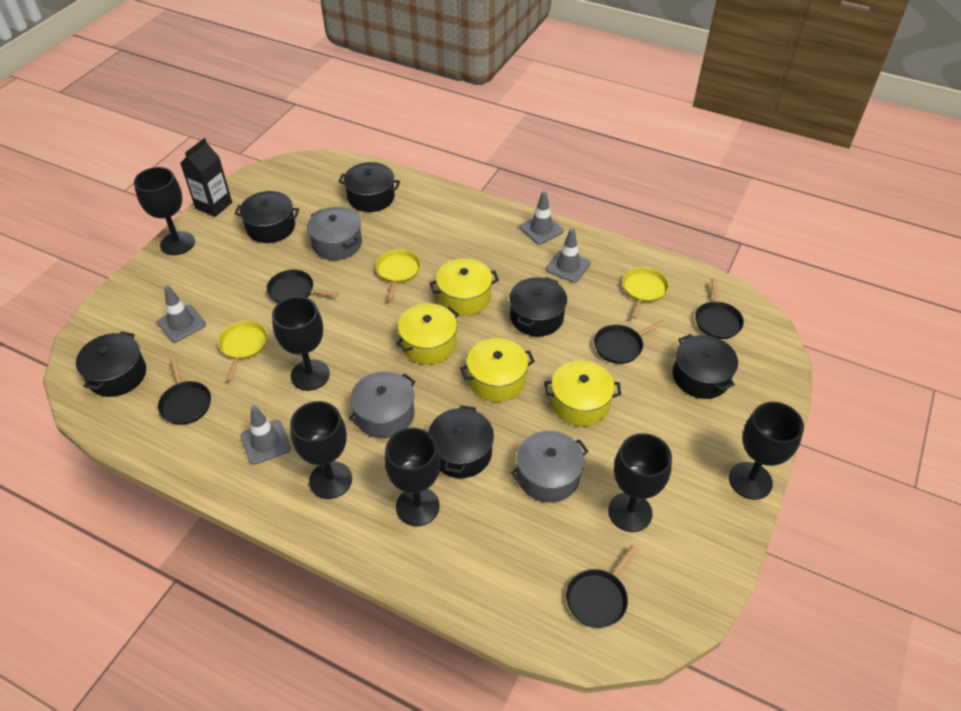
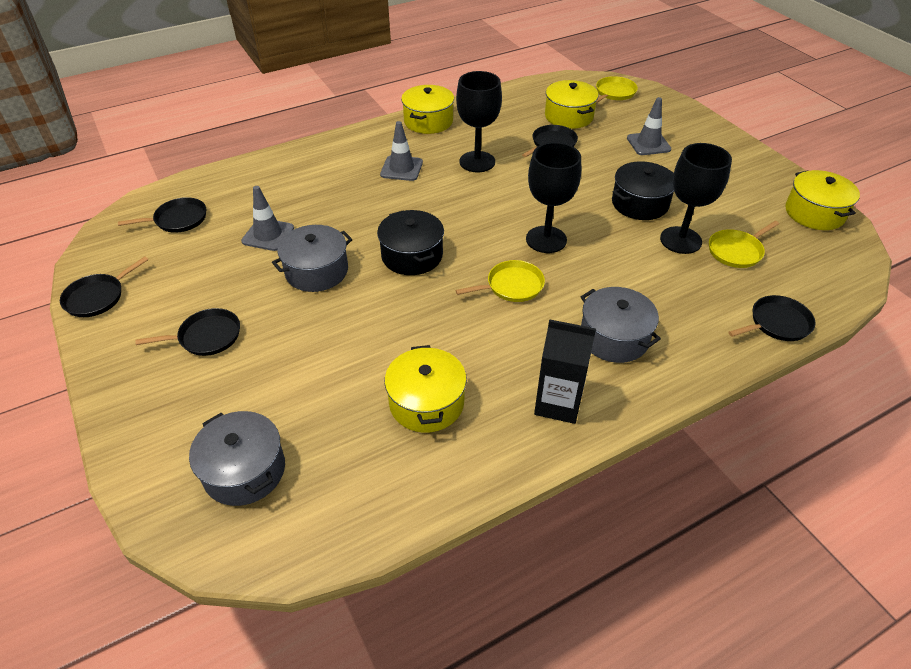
black goblet: [134,167,195,255] [272,296,330,391] [290,401,352,499] [385,428,441,526] [608,433,672,532] [729,402,804,500] = 6 -> [456,71,502,172] [526,142,581,253] [660,143,732,254] = 3
black pot: [76,331,146,397] [235,191,299,243] [338,162,400,212] [428,405,494,478] [509,277,567,336] [672,334,738,399] = 6 -> [377,210,444,275] [612,161,674,220] = 2
grey traffic cone: [157,285,206,342] [240,405,291,465] [520,191,564,245] [546,228,590,283] = 4 -> [241,186,294,251] [380,121,423,181] [627,97,671,155] = 3

